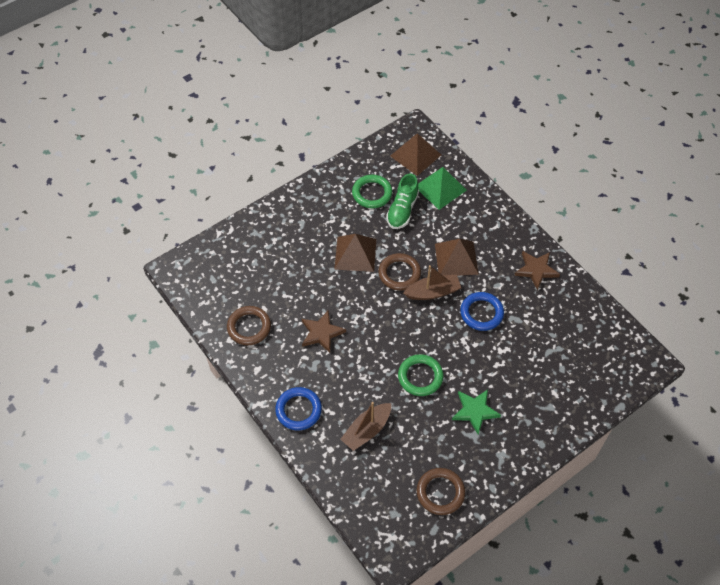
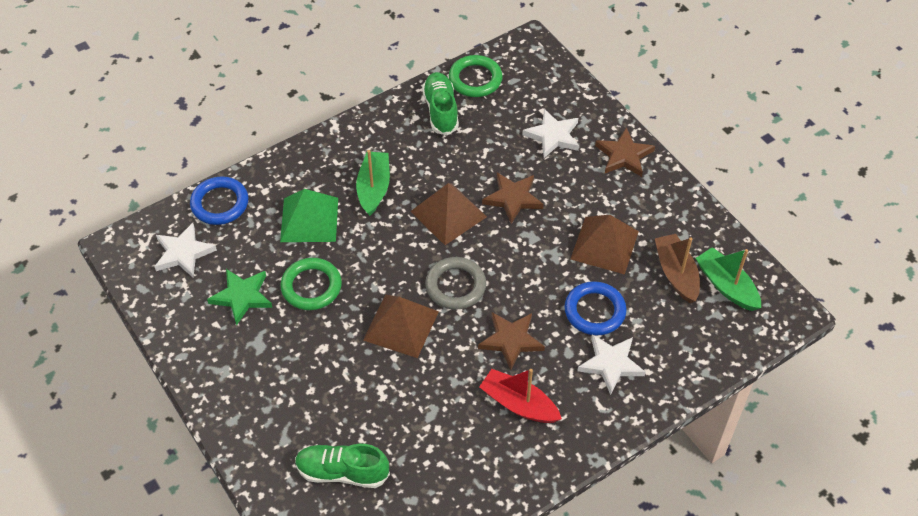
brown boat: [341,402,391,451] [403,265,461,300] = 2 -> [655,234,700,303] = 1
brown ring: [227,306,271,345] [378,253,421,291] [417,468,465,515] = 3 -> none = 0
brown star: [302,310,346,353] [514,251,560,290] = 2 -> [478,312,545,370] [482,173,544,224] [595,127,655,177] = 3
green boat: none = 0 -> [356,150,390,216] [696,247,761,311] = 2
green shoe: [386,173,419,229] = 1 -> [295,444,390,488] [422,72,459,135] = 2
grey ring: none = 0 -> [425,257,486,310] = 1
red boat: none = 0 -> [479,369,562,423] = 1
white star: none = 0 -> [154,223,217,277] [522,109,579,158] [578,334,646,395] = 3

